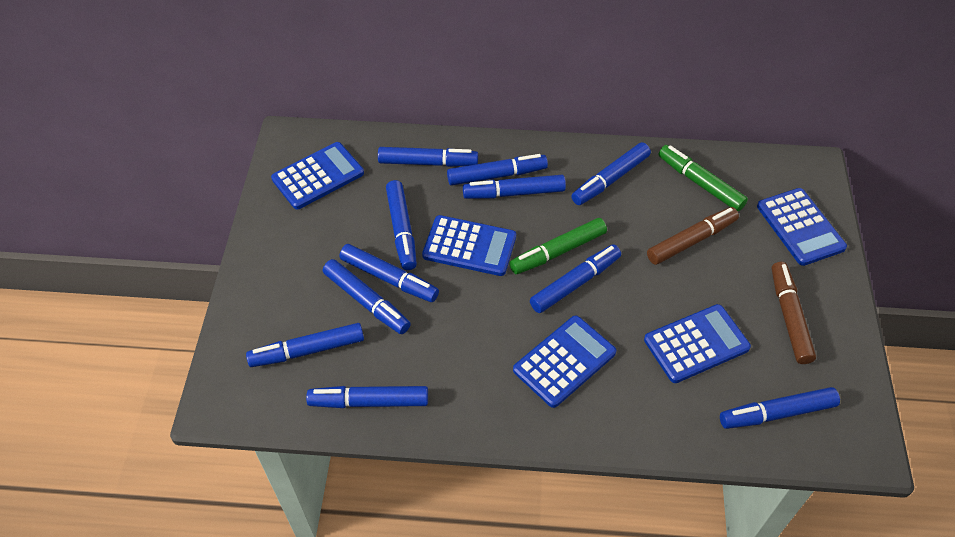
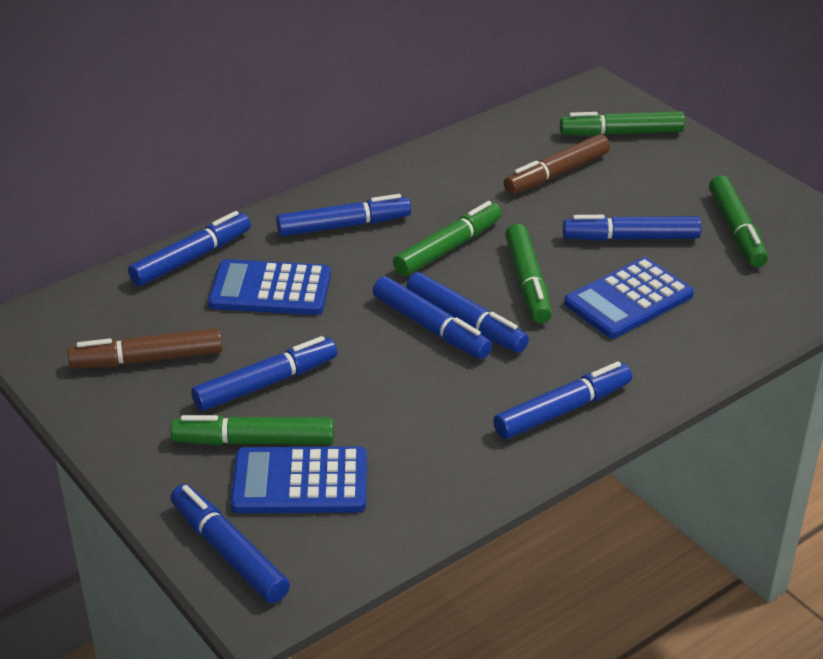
blue calculator: [271,142,364,210] [422,215,516,276] [513,315,616,408] [644,304,751,383] [757,188,847,266] = 5 -> [208,259,331,315] [230,446,367,513] [564,257,694,338] = 3
blue marker: [246,323,364,367] [306,386,428,408] [323,259,411,334] [339,244,439,302] [378,147,478,167] [386,180,417,270] [447,154,548,186] [463,175,566,199] [530,244,621,313] [571,142,651,205] [720,387,840,429] = 11 -> [128,211,251,286] [171,484,290,603] [191,336,337,411] [276,194,411,237] [373,276,492,359] [406,272,529,353] [493,361,632,439] [563,215,701,241] = 8
green marker: [510,218,607,274] [658,145,748,211] = 2 -> [171,415,334,445] [393,201,502,276] [505,224,552,323] [560,111,685,136] [709,175,768,267] = 5

